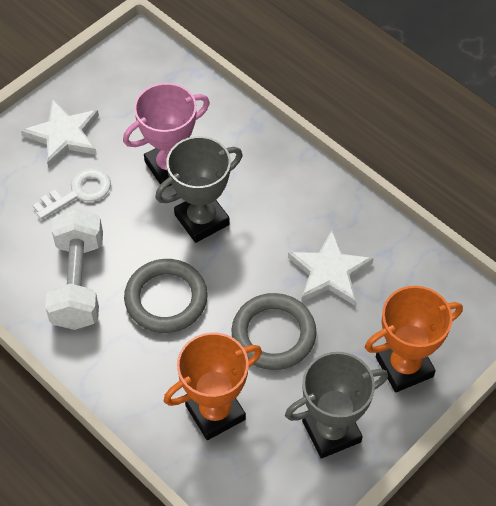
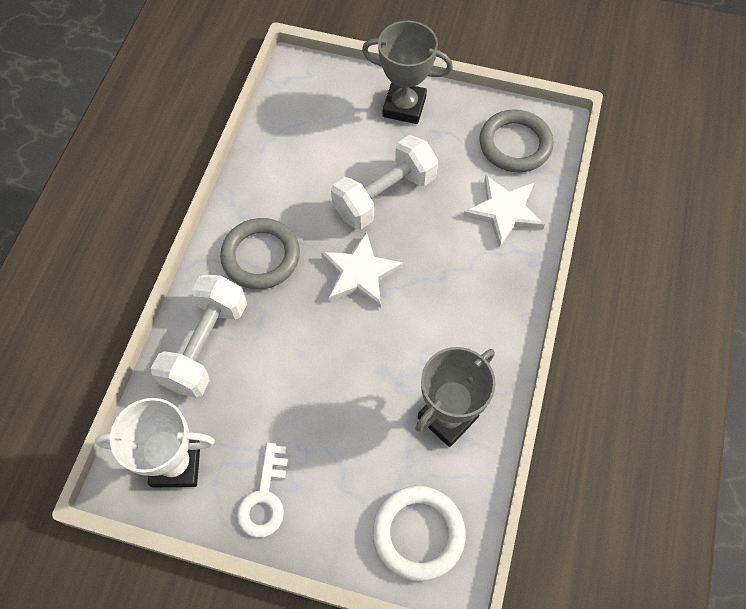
orange trophy: [164,332,262,440] [365,286,463,392] = 2 -> none = 0
pink trophy: [123,83,210,187] = 1 -> none = 0
white dumbbell: [45,208,103,330] = 1 -> [151,275,247,398] [331,135,438,229] = 2
white ring: none = 0 -> [372,486,466,582] = 1
white trophy: none = 0 -> [95,398,215,487] = 1

